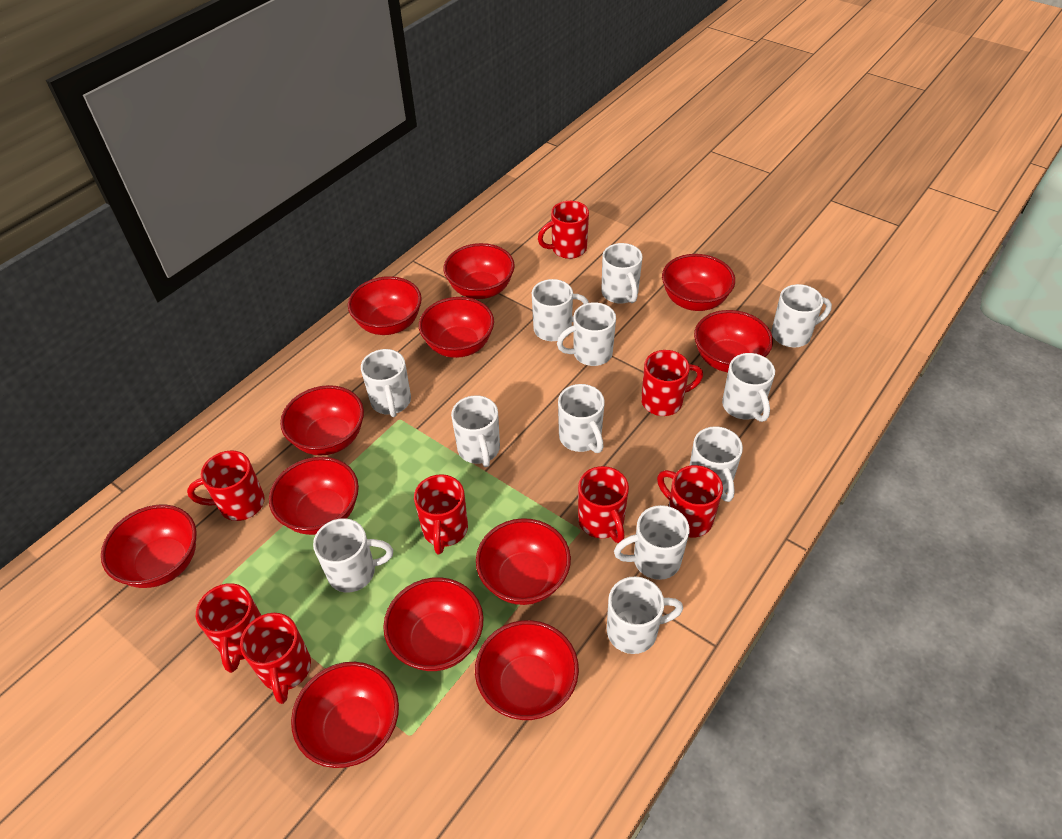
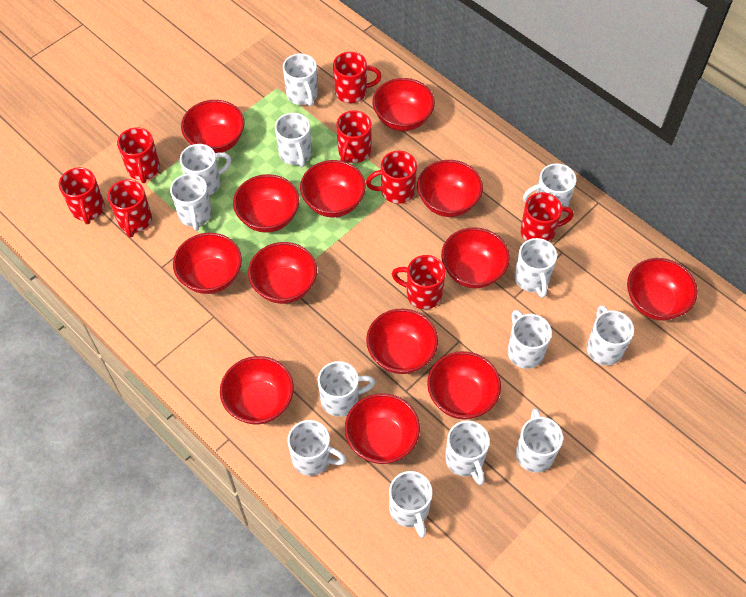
red bowl: [101,505,197,588] [269,457,359,535] [280,385,364,456] [291,662,399,768] [348,276,422,335] [383,577,484,671] [419,297,494,358] [444,243,515,299] [475,620,579,720] [476,518,571,605] [662,254,735,311] [694,310,773,372] = 12 -> [173,233,242,294] [181,100,244,153] [220,356,294,424] [233,174,299,233] [248,242,317,304] [300,160,366,217] [345,393,420,464] [366,309,438,374] [372,78,435,131] [417,160,483,217] [427,351,501,419] [441,227,510,288] [627,258,698,320] = 13
white mug: [313,518,393,593] [361,349,411,417] [451,395,500,467] [532,279,589,341] [557,302,616,366] [558,384,605,453] [601,243,643,304] [607,576,683,654] [614,505,689,580] [689,426,743,502] [722,353,775,422] [771,284,832,347] = 12 -> [170,173,212,231] [180,144,232,195] [275,113,311,167] [283,53,318,106] [287,420,347,476] [318,361,375,417] [389,471,432,538] [445,421,490,485] [507,310,552,369] [514,238,557,298] [516,408,563,473] [523,163,576,215] [587,305,634,365] = 13

